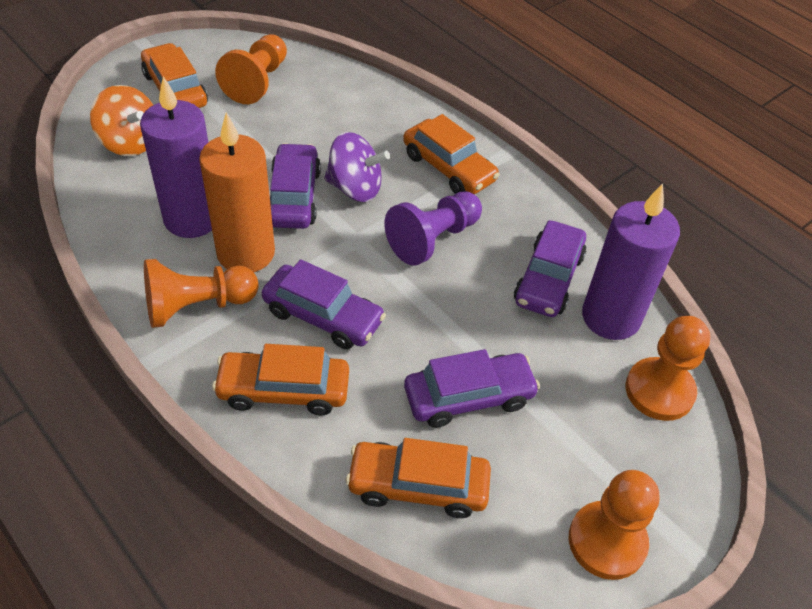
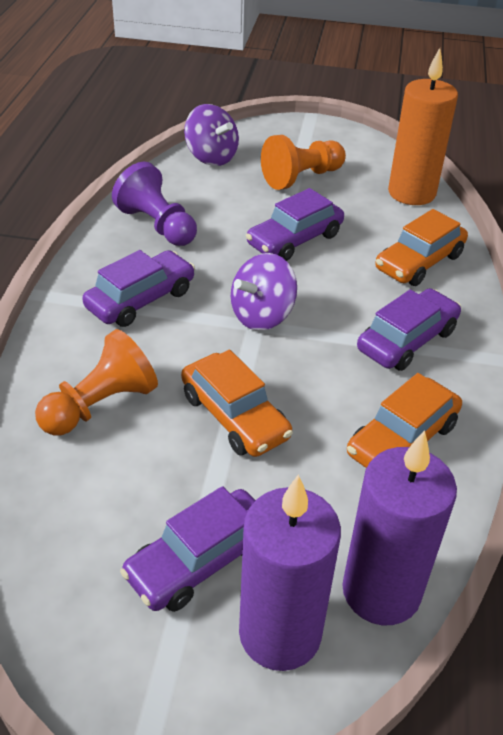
orange car: [141,43,208,108] [212,344,349,415] [346,438,491,518] [403,114,500,194] = 4 -> [181,350,293,457] [347,373,462,468] [375,209,468,286] = 3
orange pawn: [144,259,258,328] [215,34,287,104] [569,470,659,580] [625,316,710,421] = 4 -> [35,329,158,435] [261,135,346,190] = 2
orange spinning top: [90,85,153,156] = 1 -> none = 0
purple spinning top: [324,132,390,202] = 1 -> [184,104,239,166] [231,253,297,331] = 2

